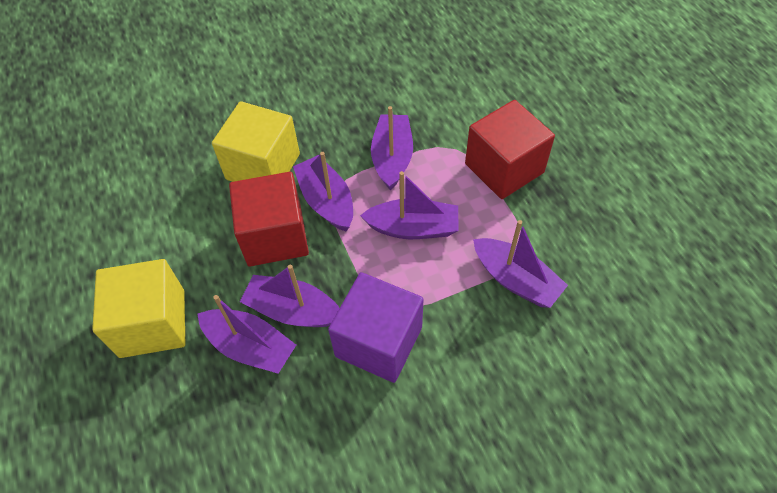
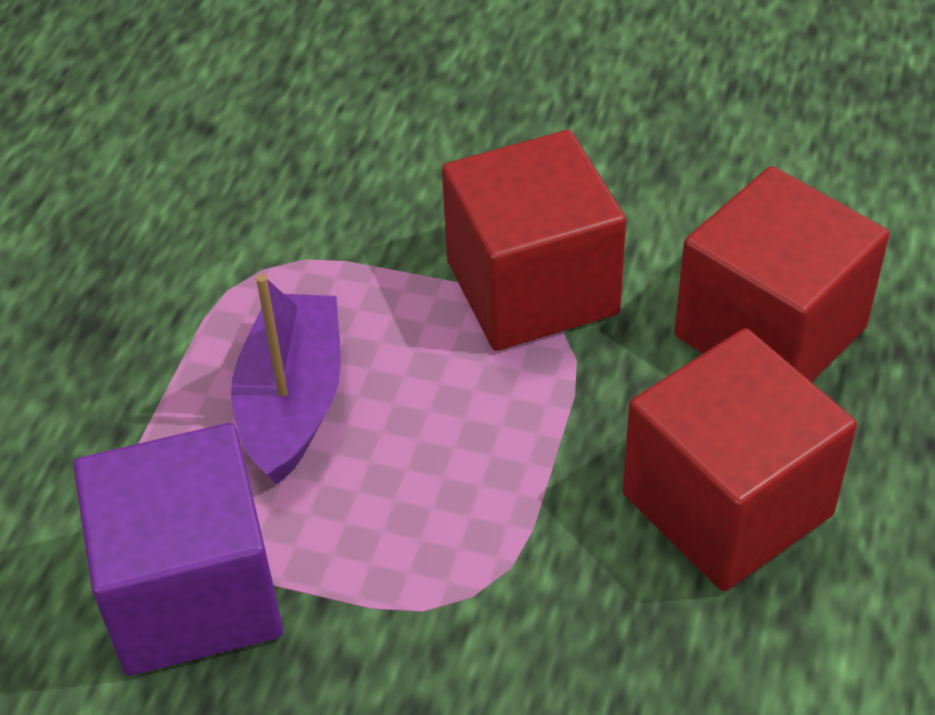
purple boat: [197,295,296,374] [240,265,339,327] [293,152,353,231] [360,171,458,239] [371,106,413,190] [473,220,568,308] = 6 -> [231,274,341,485] = 1
red cube: [229,172,309,267] [465,100,555,199] = 2 -> [442,130,626,351] [622,328,857,591] [674,166,889,382] = 3
yellow cube: [92,259,185,358] [212,101,300,182] = 2 -> none = 0

